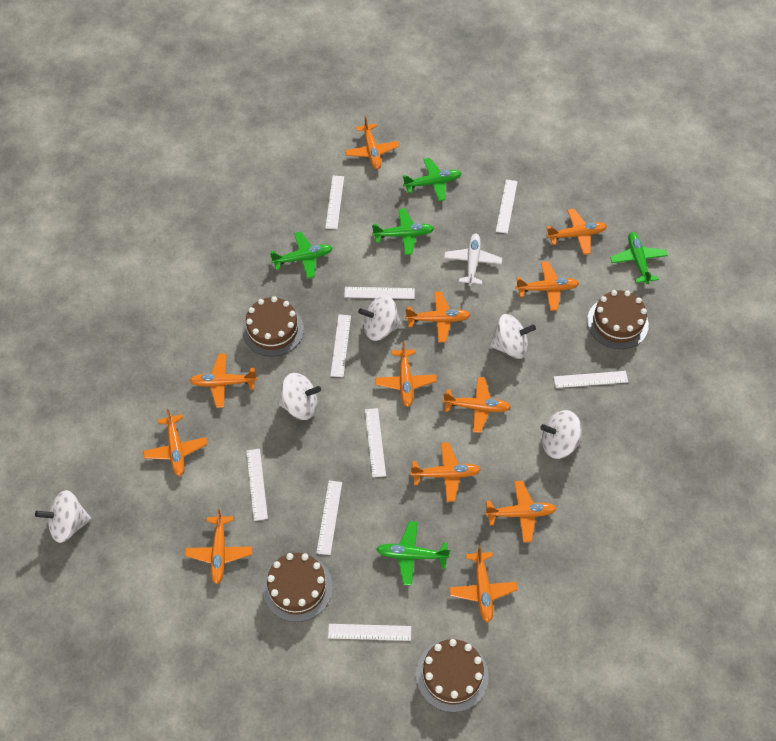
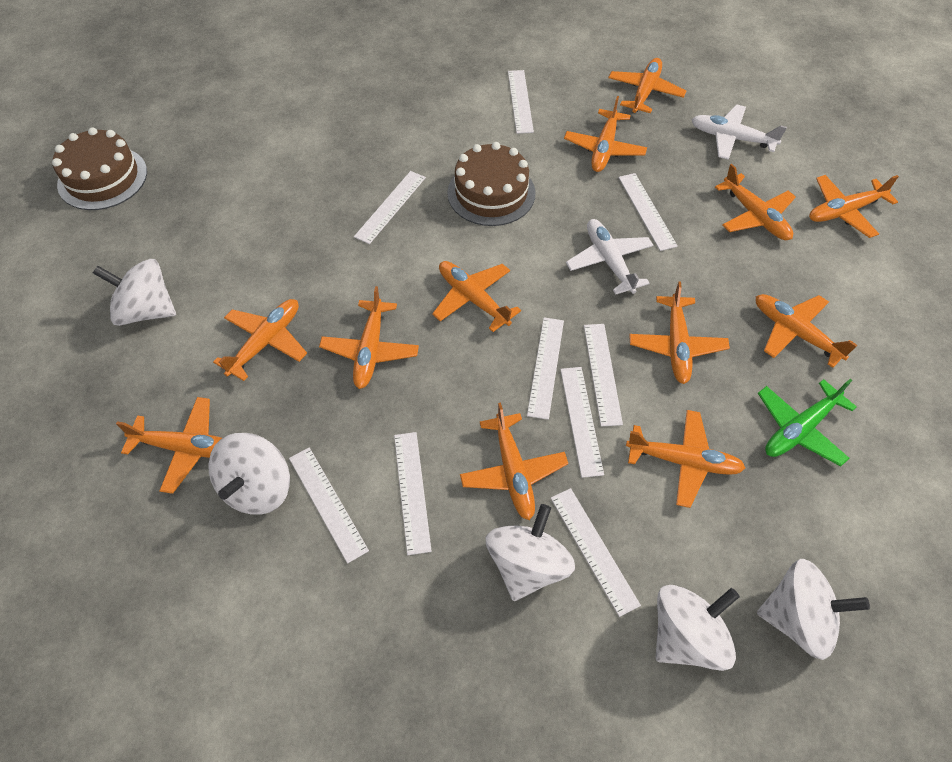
brown cake: [242,296,304,356] [263,553,333,622] [416,639,489,712] [587,290,649,349] = 4 -> [52,127,147,210] [447,142,536,226] = 2
green plane: [270,232,333,279] [372,208,434,255] [376,521,450,586] [403,158,461,202] [610,232,668,284] = 5 -> [758,379,857,466] = 1
white plane: [444,234,502,286] = 1 -> [566,219,653,295] [691,104,787,160] = 2

